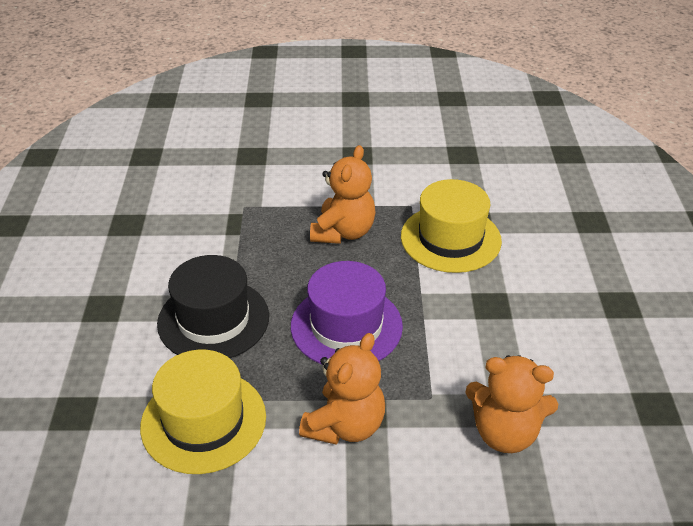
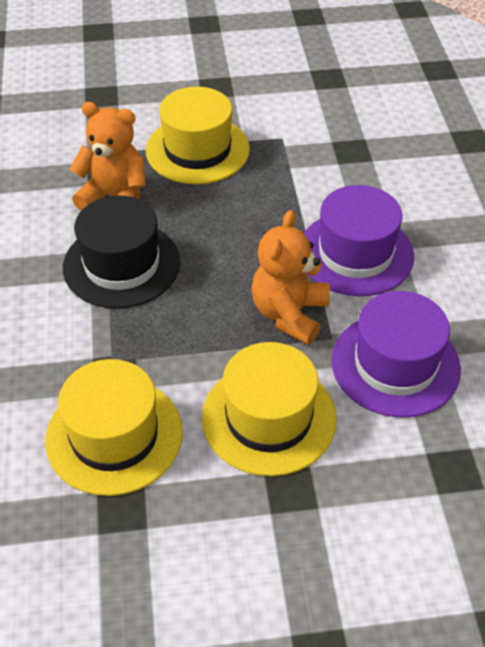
orange teddy bear: [299,333,385,445] [310,145,376,244] [465,355,558,453] = 3 -> [70,102,146,211] [251,210,330,345] = 2
purple hat: [291,261,403,365] = 1 -> [304,185,414,296] [331,291,461,417] = 2
yellow hat: [140,350,266,474] [401,179,502,273] = 2 -> [45,359,183,496] [146,87,250,184] [202,342,336,476] = 3

